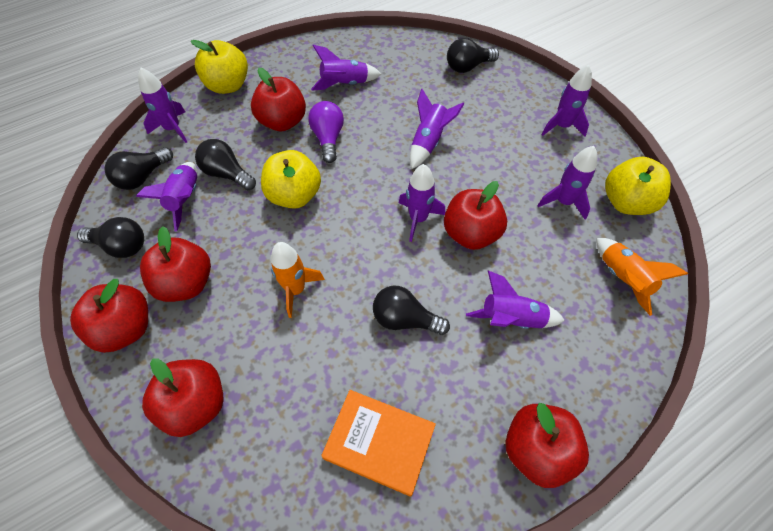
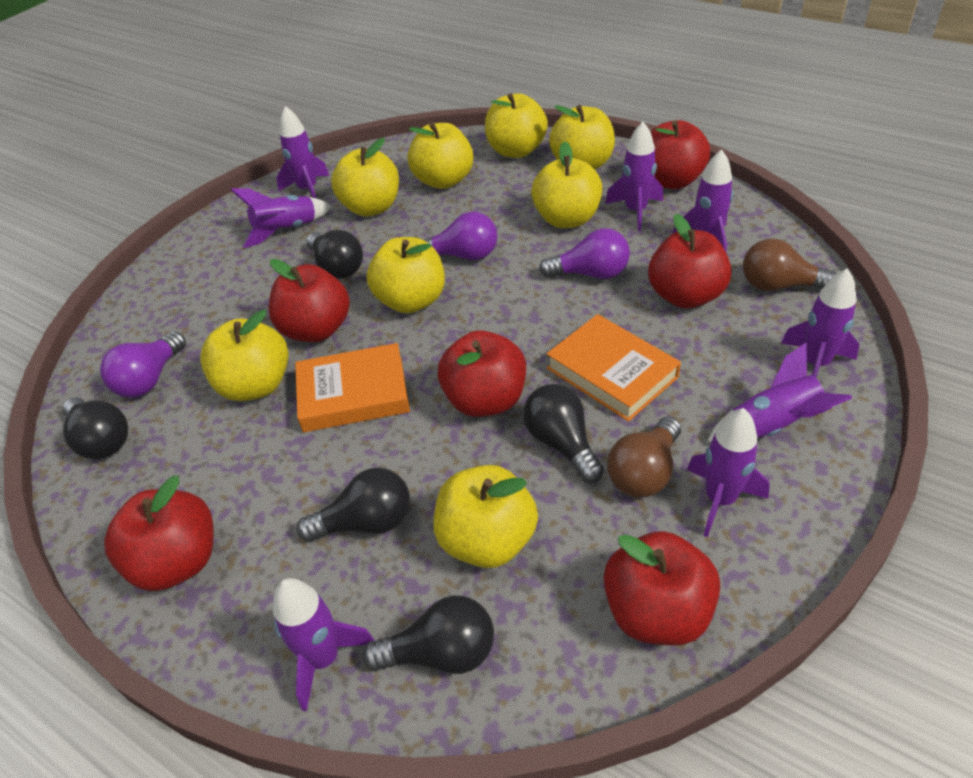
brown light bulb: none = 0 -> [607,416,681,497] [743,238,837,291] = 2
orange book: [321,390,436,497] = 1 -> [295,343,410,432] [546,314,681,422] = 2
orange rocket: [271,242,325,318] [597,238,688,316] = 2 -> none = 0
purple light bulb: [308,101,344,163] = 1 -> [100,331,186,398] [423,211,497,260] [539,228,630,279] = 3
yellow apple: [191,40,248,94] [261,150,321,209] [605,156,671,215] = 3 -> [200,310,289,401] [331,138,399,217] [367,237,445,313] [407,122,474,189] [434,465,538,568] [485,93,548,158] [531,142,603,228] [549,105,615,169] = 8

